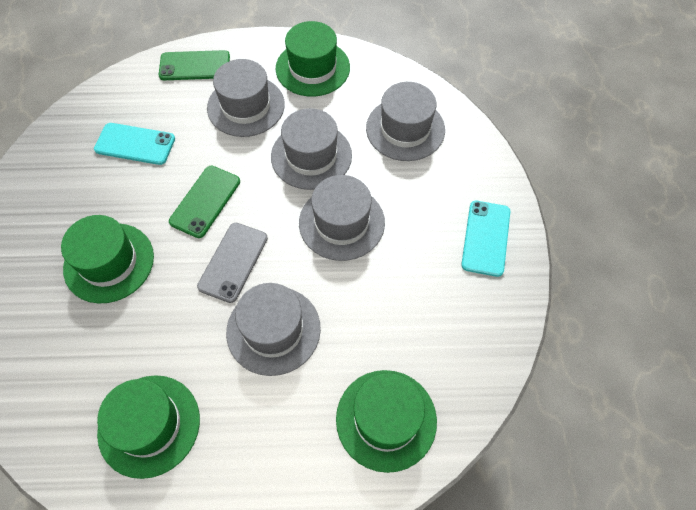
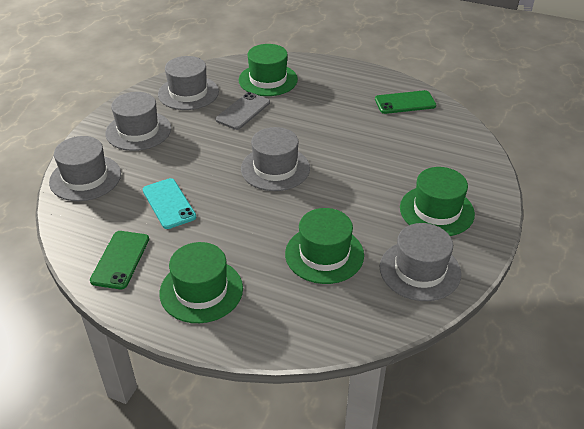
turquoise phone: [94,123,175,165] [461,201,510,277] = 2 -> [143,178,196,229] = 1

